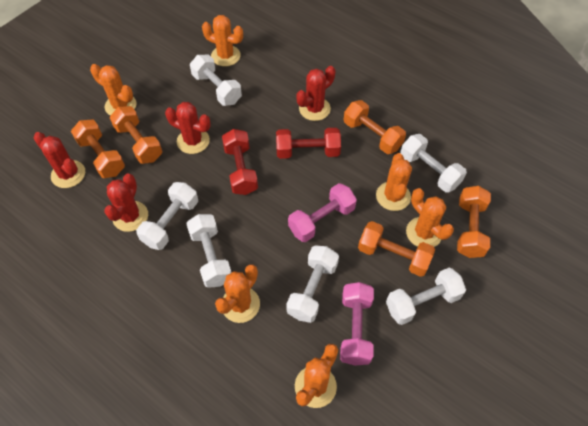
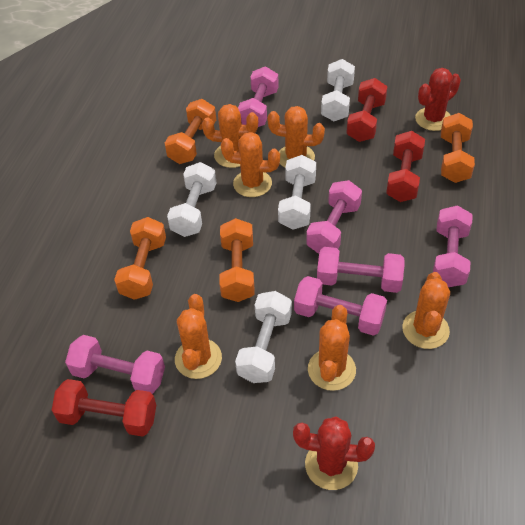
orange dumbbell: [71,120,125,178] [110,106,162,164] [344,100,406,154] [358,221,435,277] [457,186,491,258] = 5 -> [114,217,166,300] [165,99,216,164] [220,218,255,302] [441,113,475,183] = 4
pink dumbbell: [288,183,357,242] [340,282,374,366] = 2 -> [65,335,165,394] [238,66,279,127] [294,276,387,336] [306,180,362,254] [317,247,405,293] [433,205,473,287] = 6
red cactus: [34,132,85,188] [104,173,148,232] [165,102,211,154] [296,66,336,121] = 4 -> [293,416,375,490] [415,68,461,131] = 2
red dumbbell: [222,129,258,195] [276,128,341,159] = 2 -> [52,379,156,437] [346,78,388,142] [386,131,425,202] = 3
white dumbbell: [136,182,198,250] [186,214,232,288] [190,55,242,106] [286,245,339,323] [386,268,466,325] [400,134,467,192] = 6 -> [167,162,216,237] [235,291,292,383] [278,155,316,230] [321,59,355,121] = 4

